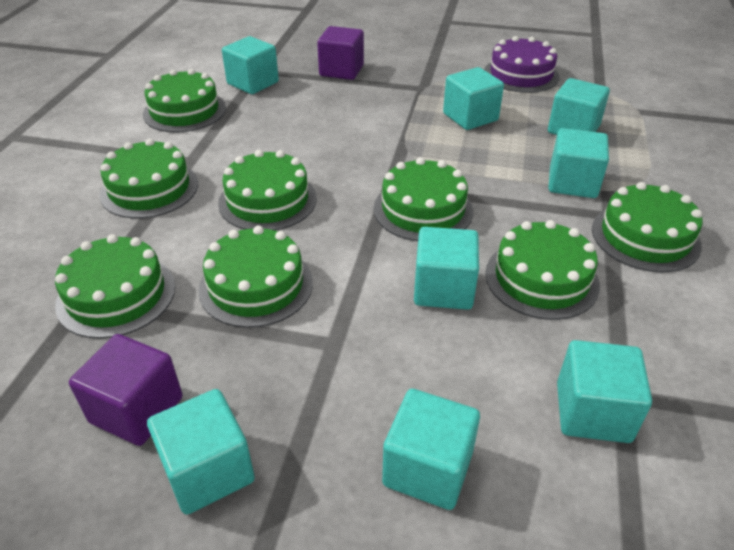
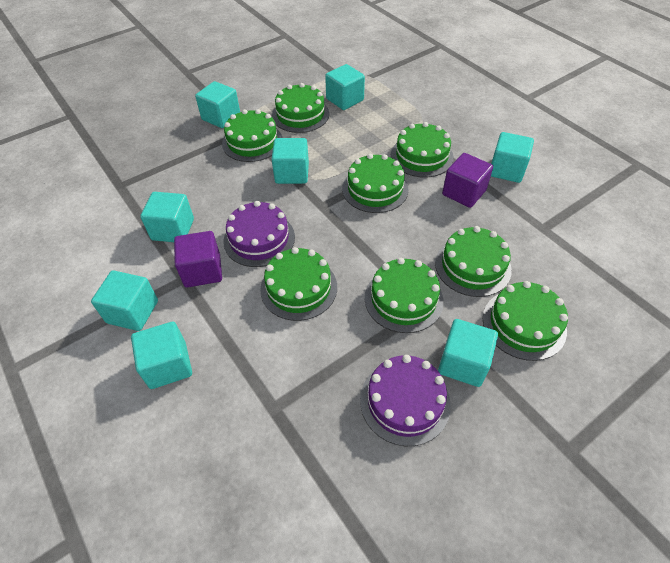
purple cake: [484,36,559,93] = 1 -> [223,201,295,267] [360,355,451,446] = 2

